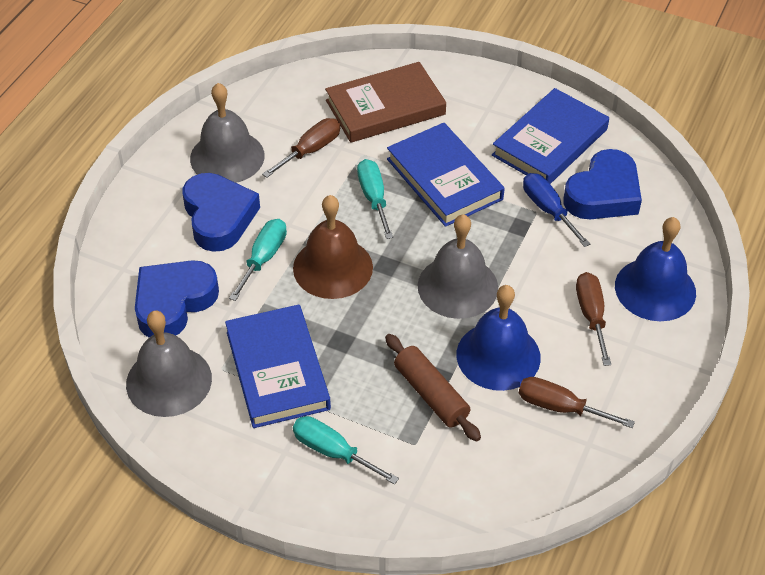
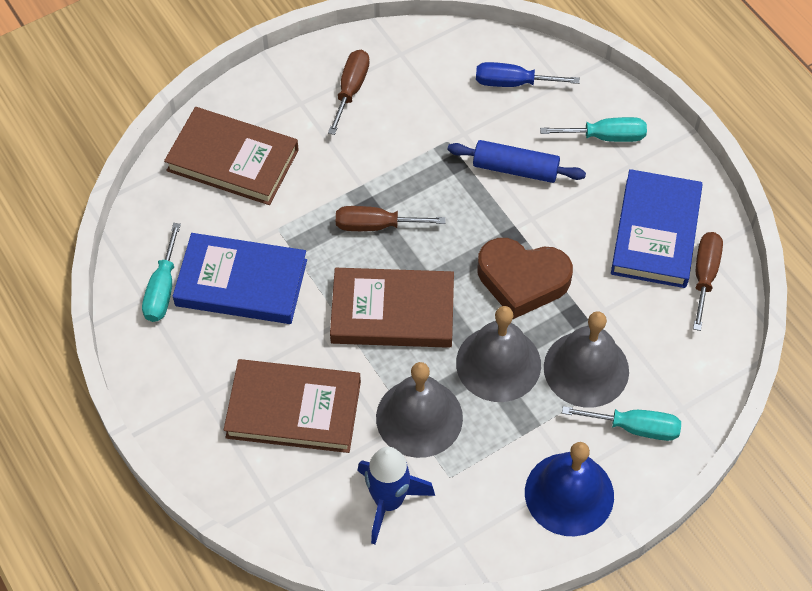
blue bell: [457,285,541,391] [615,217,696,321] = 2 -> [525,442,614,536] = 1
blue book: [225,304,331,428] [387,123,505,227] [492,88,609,184] = 3 -> [173,233,307,324] [611,169,703,288] = 2
blue heart: [135,260,219,337] [183,173,260,252] [563,149,642,219] = 3 -> none = 0
blue rocket: none = 0 -> [357,447,435,544] = 1
blue rolling pin: none = 0 -> [448,140,586,183] = 1
brown bell: [293,195,373,299] = 1 -> none = 0
brown book: [325,62,446,143] = 1 -> [164,107,299,205] [224,359,361,453] [330,268,454,348] = 3
brown heart: none = 0 -> [478,238,573,319] = 1
brown rolling pin: [385,334,481,442] = 1 -> none = 0

